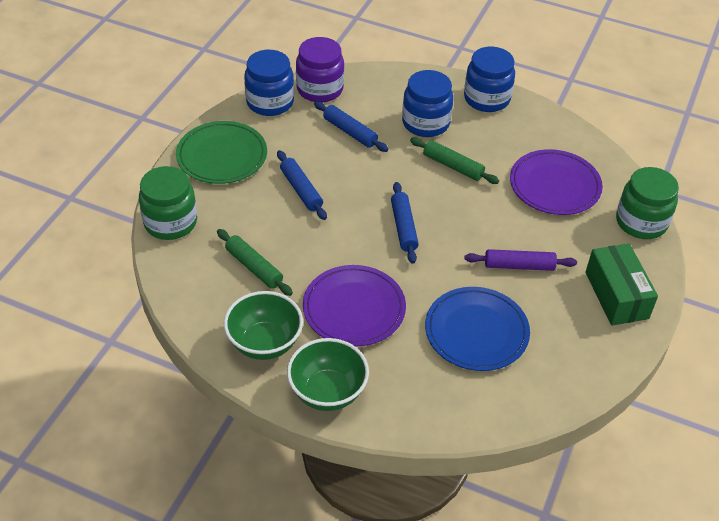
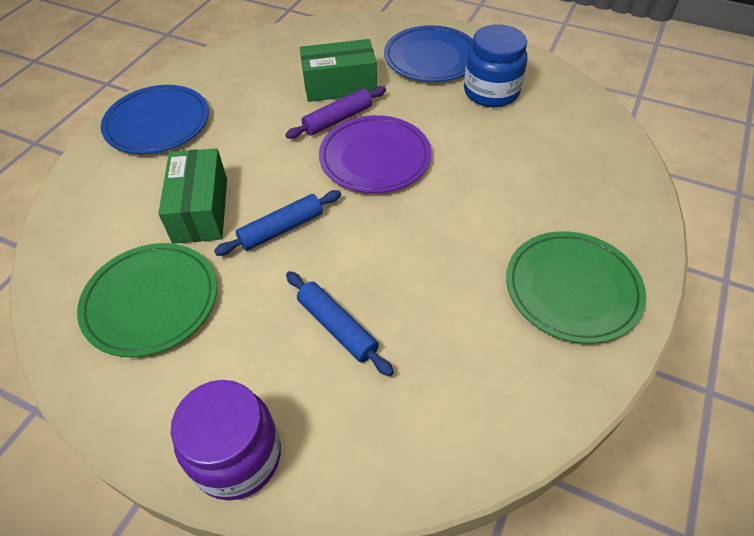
blue jar: [244,50,294,116] [402,70,453,137] [464,46,515,112] = 3 -> [464,24,527,107] = 1
blue plate: [425,287,530,371] = 1 -> [101,85,209,154] [384,25,473,82] = 2
blue rolling pin: [277,150,327,220] [314,101,388,152] [391,182,419,264] = 3 -> [214,190,341,256] [286,271,394,377] = 2
green bowl: [224,291,303,360] [287,338,369,411] = 2 -> none = 0
green box: [585,243,658,326] = 1 -> [158,148,227,244] [300,39,377,102] = 2
green jar: [139,166,197,240] [616,167,679,239] = 2 -> none = 0
green plate: [176,121,267,184] = 1 -> [77,243,217,357] [506,231,646,344] = 2
green rolling pin: [217,229,293,296] [410,137,499,184] = 2 -> none = 0
purple plate: [303,265,406,347] [510,149,603,215] = 2 -> [319,115,431,193] = 1

